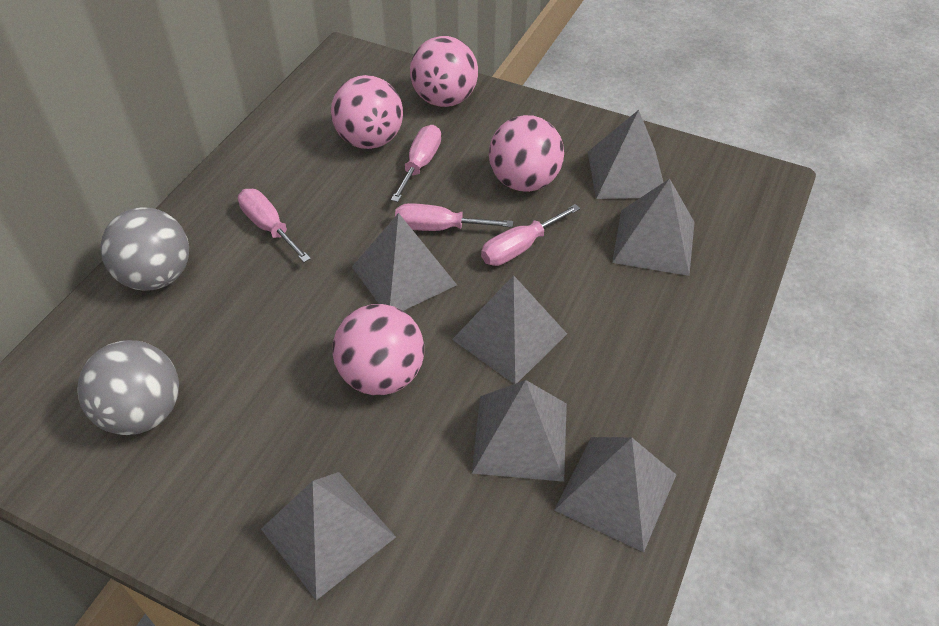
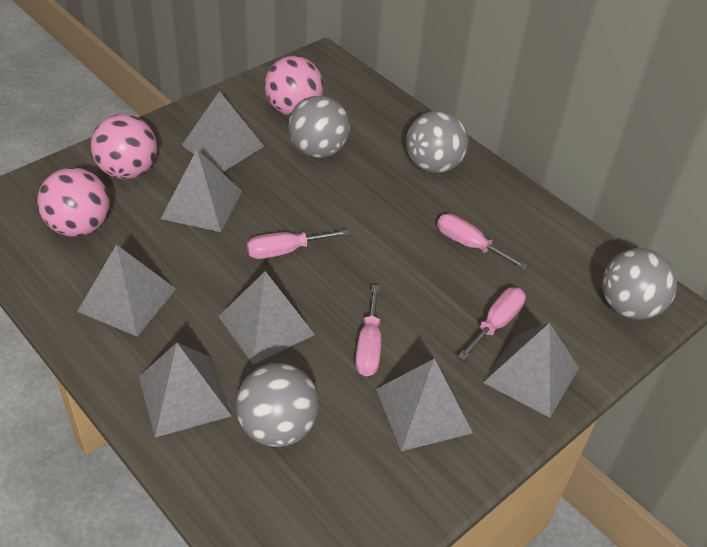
grey ball: [77,340,179,435] [100,207,189,291] = 2 -> [236,363,319,447] [288,96,350,158] [406,111,469,173] [602,248,677,320] = 4
pink ball: [331,75,403,149] [332,304,424,395] [410,36,478,107] [489,115,564,192] = 4 -> [37,167,110,237] [90,114,157,179] [264,56,323,115] = 3

